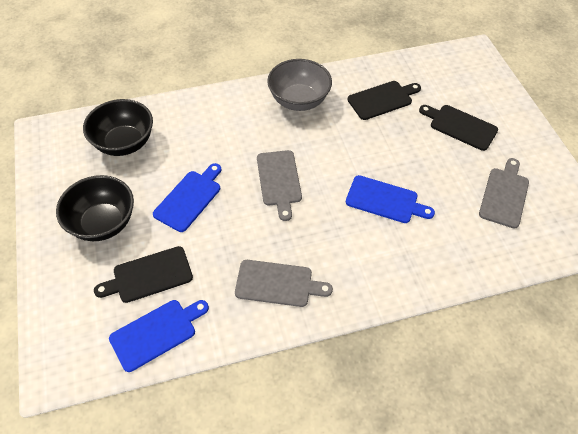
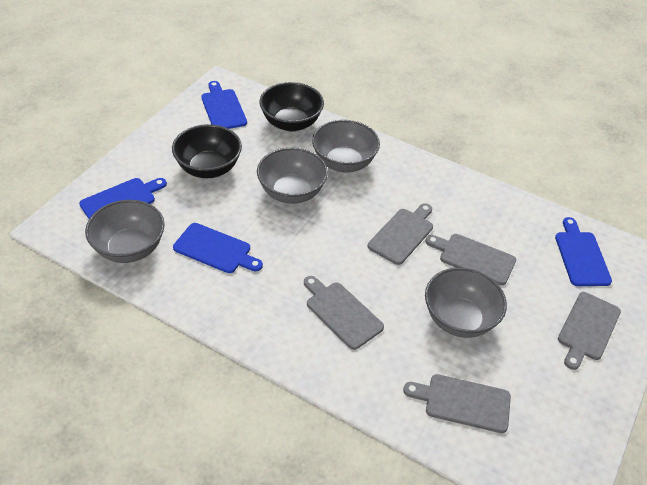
black cutting board: [94,246,193,303] [347,81,421,120] [419,105,498,151] = 3 -> none = 0
blue cutting board: [109,300,209,372] [153,163,221,232] [346,175,435,223] = 3 -> [79,178,167,219] [173,223,263,273] [201,81,247,129] [555,217,612,286] = 4
grey bowl: [267,59,332,111] = 1 -> [85,200,165,263] [257,148,328,204] [312,120,380,172] [425,268,507,338] = 4
grey cutting board: [235,260,333,307] [257,150,302,221] [479,158,529,229] = 3 -> [304,276,384,350] [368,203,433,265] [403,374,511,433] [425,234,516,285] [558,292,621,370] = 5

